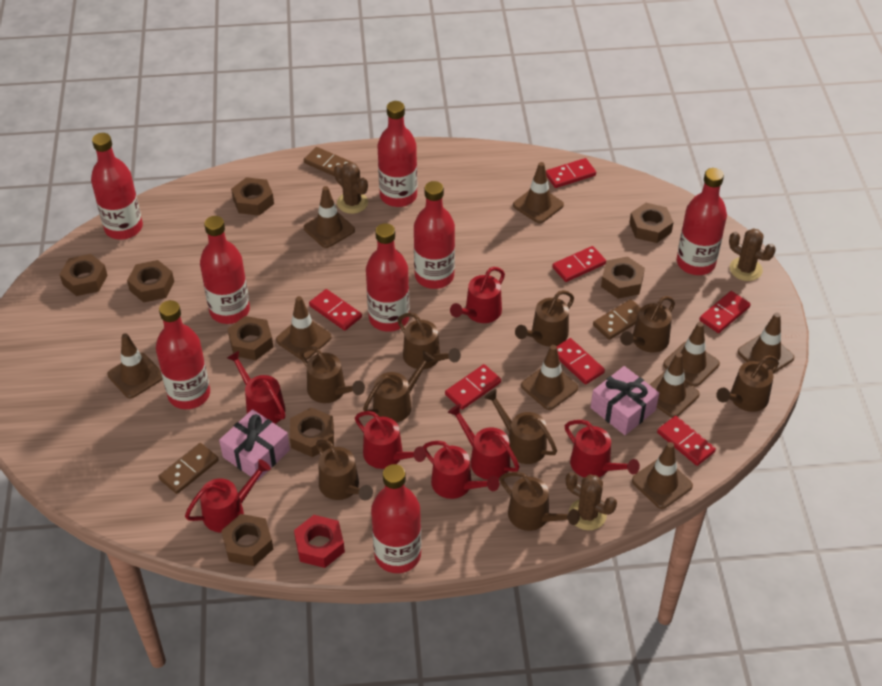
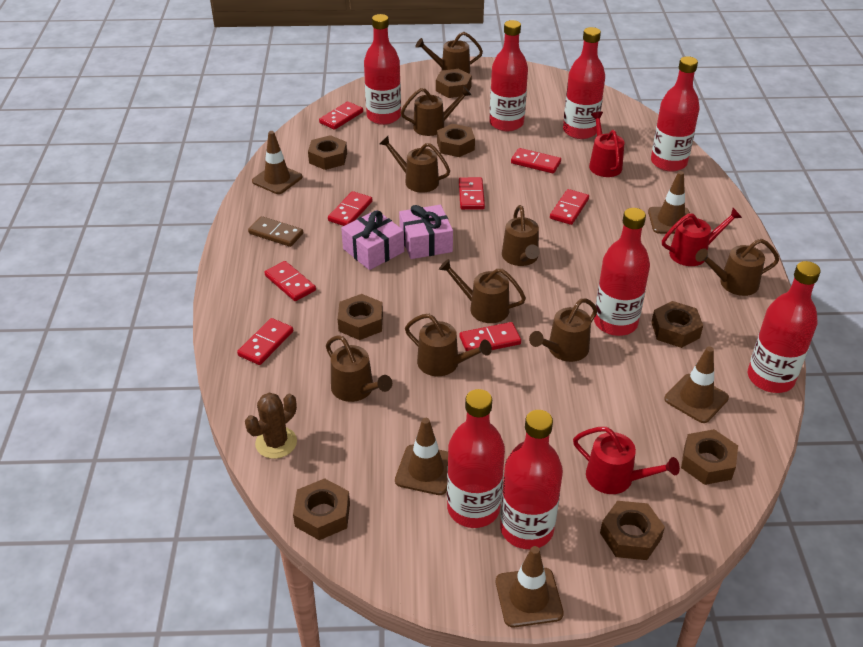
brown cactus: [334,162,368,214] [566,472,617,530] [729,228,776,281] = 3 -> [245,393,297,459] = 1
brown domino: [158,443,219,494] [304,147,353,176] [593,299,641,340] = 3 -> [248,216,303,247] = 1
brown traffic cone: [107,333,163,398] [276,296,332,360] [304,186,355,248] [513,162,564,223] [521,345,578,410] [632,442,693,509] [650,352,700,418] [663,322,720,387] [737,312,794,374] = 9 -> [252,131,302,194] [395,418,448,495] [496,546,564,627] [648,171,691,234] [664,346,729,423] = 5
red domino: [309,289,362,331] [445,364,501,410] [546,158,596,188] [552,246,606,282] [557,338,605,385] [657,416,716,466] [699,291,751,333] = 7 -> [237,318,293,365] [264,261,316,301] [319,101,363,130] [328,191,372,226] [459,177,485,210] [460,322,521,351] [511,148,561,174] [550,189,589,225] = 8
red nut: [294,515,345,568] = 1 -> none = 0
red watering can: [185,459,271,532] [227,351,285,424] [355,411,426,469] [423,441,499,499] [448,404,519,480] [450,267,505,323] [565,420,640,478] = 7 -> [573,427,680,494] [589,111,624,177] [662,208,742,266] = 3

